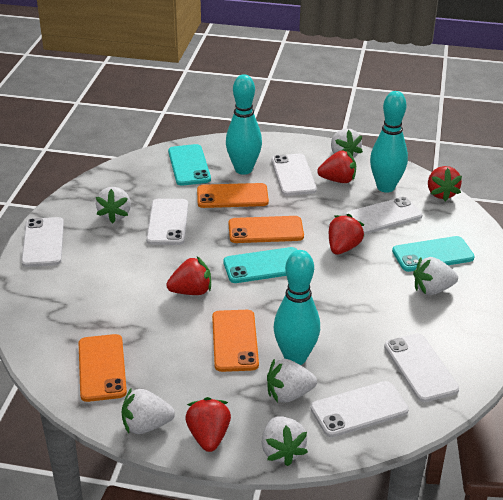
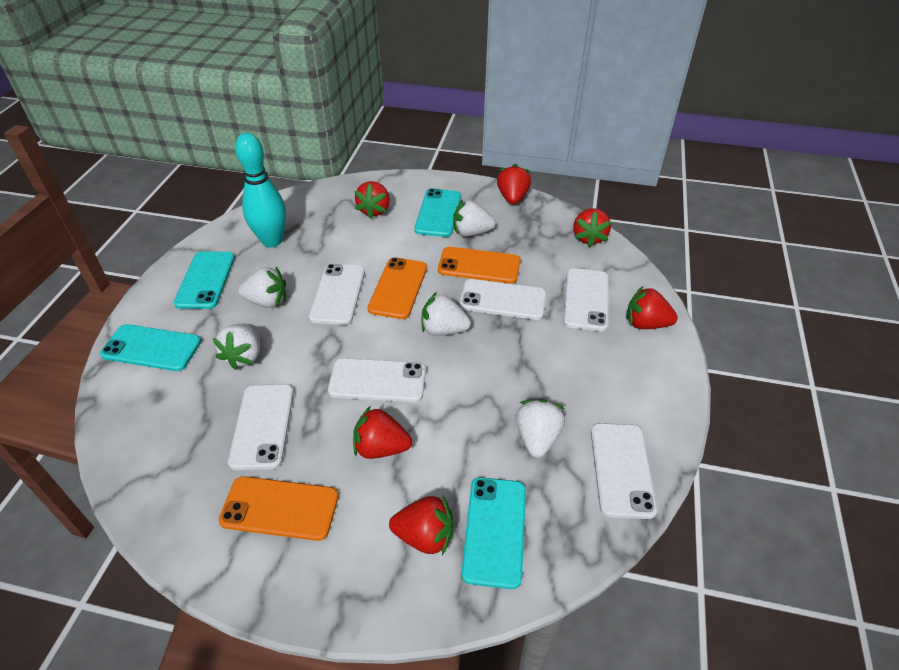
orange phone: [79,334,127,402] [197,183,269,208] [212,310,259,372] [229,216,304,243] = 4 -> [218,476,339,541] [368,257,427,319] [438,247,521,284] = 3
red strawberry: [166,257,211,295] [185,397,231,452] [317,150,356,183] [329,214,365,255] [428,166,462,201] = 5 -> [353,406,412,459] [354,181,390,219] [389,495,453,555] [497,164,531,205] [573,208,611,247] [626,286,678,329] = 6
turquoise bowling pin: [226,74,262,175] [274,250,320,365] [370,91,408,193] = 3 -> [235,133,286,248] = 1
turquoise phone: [168,144,211,186] [223,247,297,283] [392,236,475,272] = 3 -> [100,324,201,371] [174,251,235,309] [414,188,461,237] [461,477,526,589] = 4
white strawberry: [96,187,131,223] [122,388,175,434] [262,416,308,466] [267,359,317,402] [331,129,363,158] [413,257,458,295] = 6 -> [213,324,260,370] [238,267,286,308] [421,292,471,336] [453,200,496,237] [516,399,565,458] = 5

